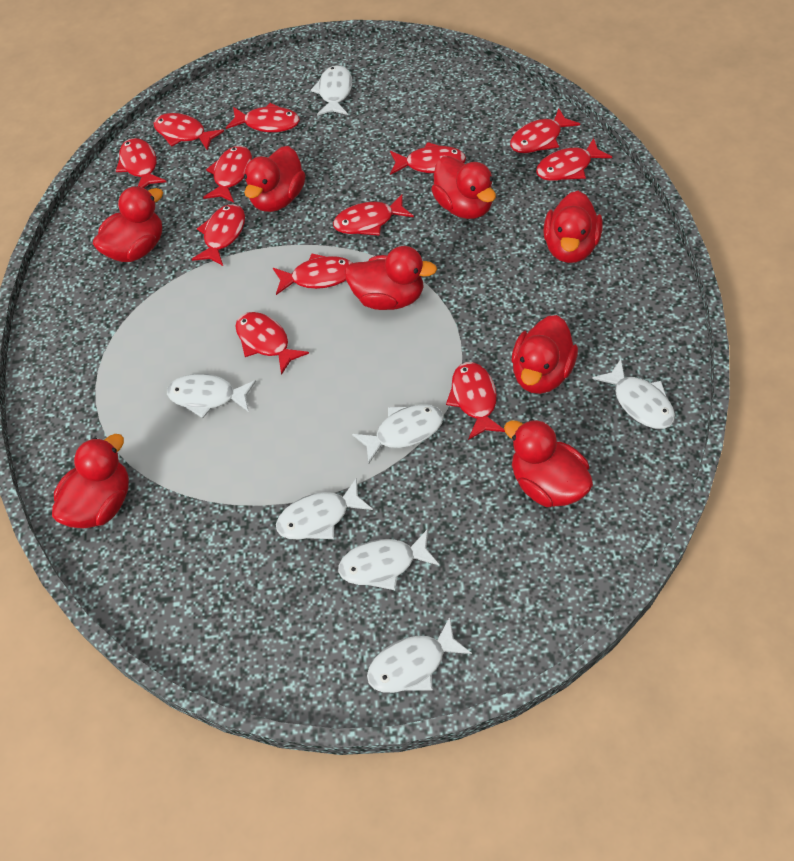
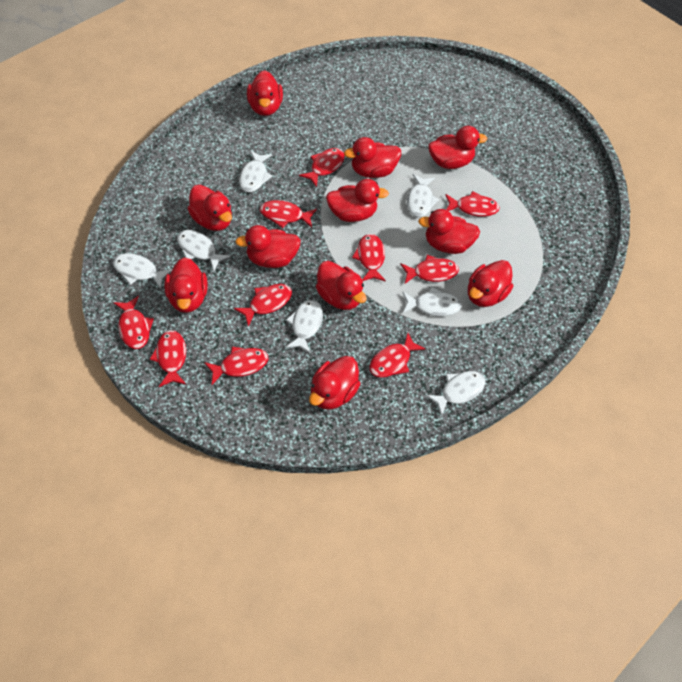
red duck: [52,434,129,528] [93,186,163,262] [244,146,306,212] [345,246,437,310] [431,156,496,219] [504,419,593,507] [511,315,578,394] [543,191,603,263] = 8 -> [164,258,208,313] [188,185,232,231] [235,225,301,268] [247,70,283,116] [309,356,360,410] [316,261,366,310] [326,179,389,222] [344,137,401,178] [418,209,480,254] [429,126,487,169] [468,260,513,307] = 11
red fish: [116,138,166,188] [154,113,224,151] [192,204,245,266] [203,146,252,203] [226,103,300,132] [235,312,309,375] [273,254,352,295] [333,194,414,236] [390,142,466,175] [446,362,505,440] [510,108,580,153] [536,138,612,181] = 12 -> [113,296,154,349] [150,330,186,387] [204,347,268,385] [234,284,292,326] [260,200,317,228] [299,148,345,187] [352,234,386,282] [370,333,425,378] [400,255,459,284] [445,191,500,217] = 10

